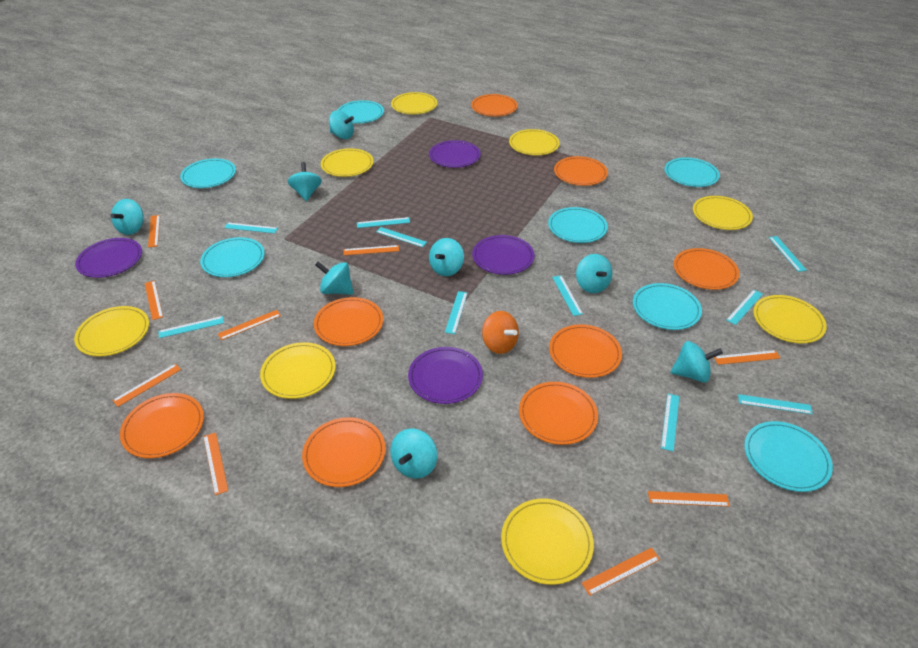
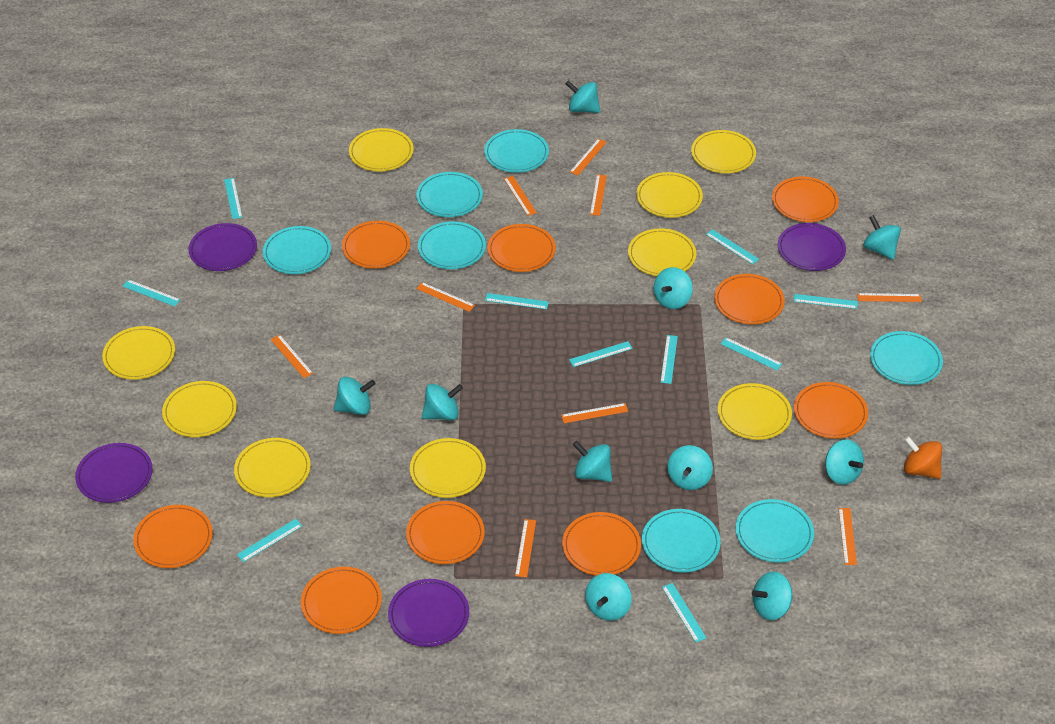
orange plate: [120,393,204,458] [302,417,386,487] [314,297,383,346] [471,94,518,117] [519,382,598,445] [549,324,622,378] [554,156,608,186] [674,248,739,290] = 8 -> [133,505,213,568] [301,567,382,634] [342,221,410,269] [406,501,485,564] [488,224,556,272] [562,512,641,576] [714,274,785,324] [772,176,839,222] [794,382,868,439] = 9
turquoise spinning top: [110,199,144,235] [288,162,322,201] [315,261,354,295] [329,110,354,139] [390,429,437,479] [429,238,464,276] [576,254,612,293] [670,341,723,382] = 8 -> [334,377,376,415] [422,384,463,420] [565,80,600,113] [573,441,612,482] [585,573,632,621] [654,267,693,309] [667,445,713,490] [752,571,792,620] [825,439,864,485] [863,215,901,260] = 10
yellow plate: [74,306,149,356] [260,342,336,399] [321,148,374,177] [391,92,437,114] [501,499,594,585] [509,129,560,156] [693,196,753,230] [753,295,827,344] = 8 -> [102,326,175,380] [162,381,237,437] [234,438,311,497] [349,128,414,171] [410,438,486,498] [628,228,696,276] [636,172,703,218] [691,130,756,173] [718,383,792,440] = 9

